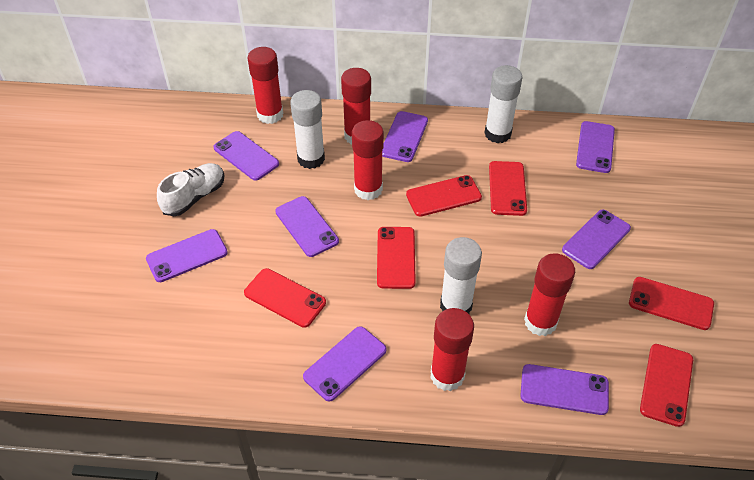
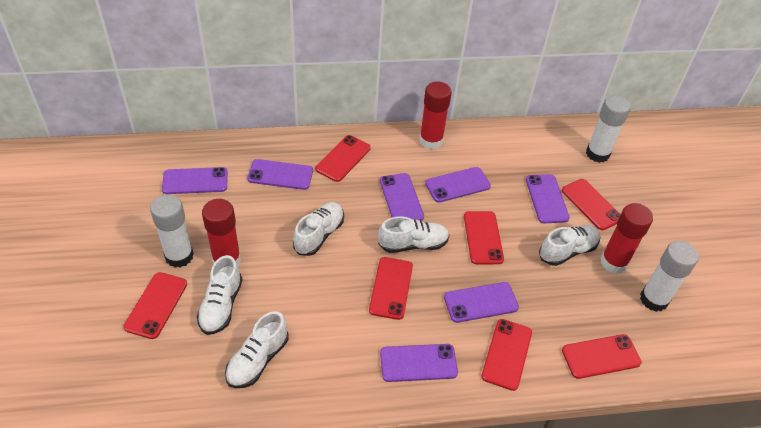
purple phone: [146,229,228,282] [213,131,279,181] [275,196,339,257] [303,326,387,402] [382,111,428,162] [520,364,609,415] [562,209,631,269] [576,121,615,173] = 8 -> [162,167,228,194] [247,159,313,190] [380,173,424,221] [380,344,458,382] [425,167,491,203] [444,282,519,323] [526,174,570,223] = 7
red glue stick: [247,47,283,124] [341,68,371,145] [352,120,384,200] [430,308,474,391] [524,253,575,336] = 5 -> [202,199,241,266] [419,81,452,149] [600,203,653,274] = 3
red phone: [244,268,326,328] [377,227,416,289] [406,175,482,217] [489,161,527,216] [629,277,714,330] [640,344,693,427] = 6 -> [124,272,187,339] [315,135,371,182] [369,257,413,320] [464,211,504,264] [481,319,532,391] [562,179,621,230] [562,334,641,379] = 7
white shoe: [157,163,224,216] = 1 -> [197,255,243,335] [225,311,289,388] [293,202,344,256] [378,216,449,253] [539,225,600,266] = 5

